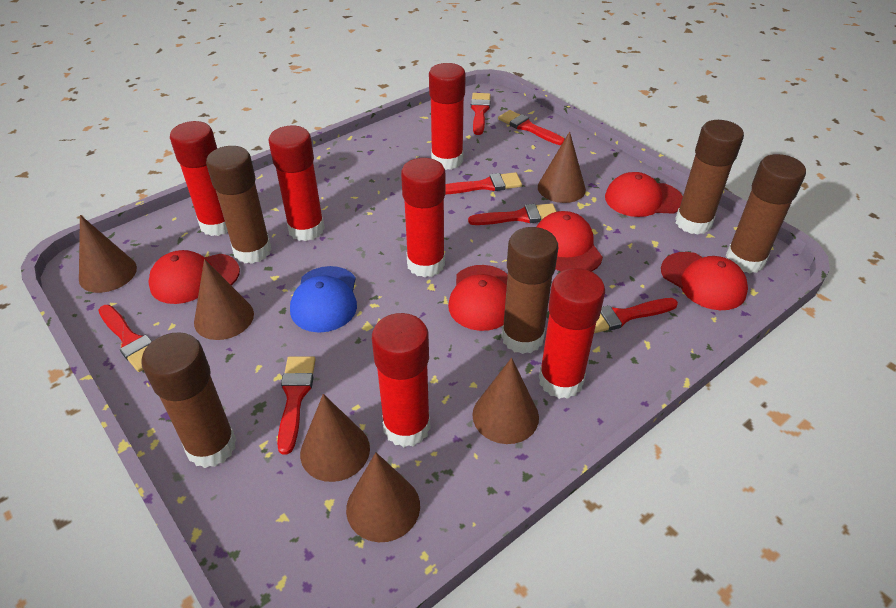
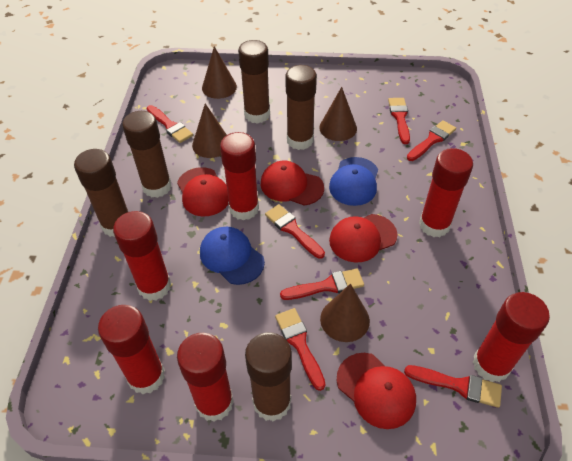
blue cap: [290,266,357,333] = 1 -> [200,227,265,285] [329,157,378,206] = 2
brown cone: [79,215,137,293] [194,259,254,340] [300,394,370,482] [346,452,420,542] [472,358,539,444] [538,132,586,203] = 6 -> [192,103,227,158] [202,46,237,99] [319,87,357,141] [320,284,370,342] = 4
red cap: [148,250,240,304] [448,265,508,331] [537,211,603,272] [605,172,683,217] [661,252,748,310] = 5 -> [177,167,229,216] [261,161,324,205] [329,214,397,263] [337,353,416,429] = 4

